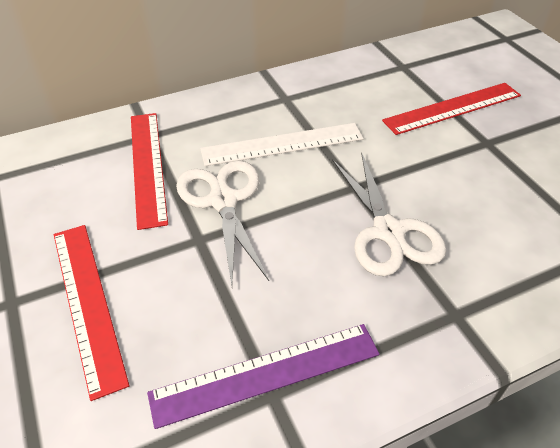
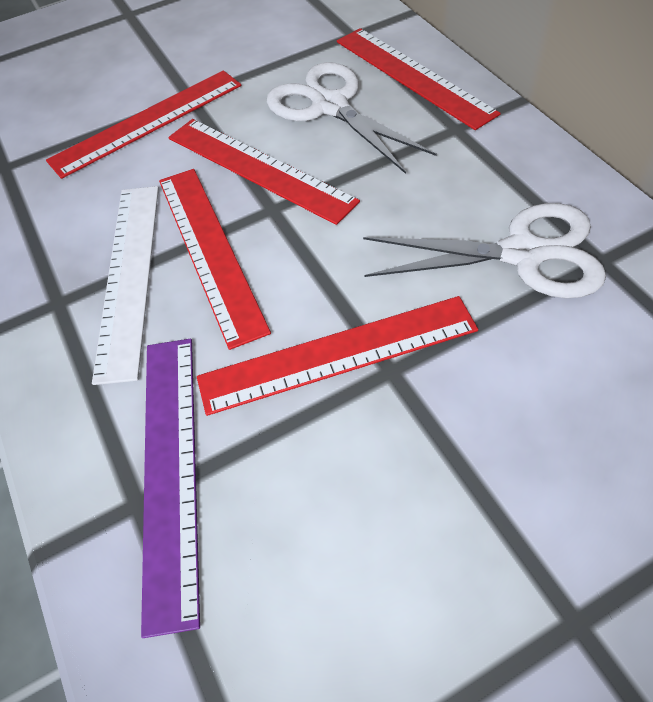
red ruler: [54,225,130,401] [131,113,168,230] [382,83,521,135] = 3 -> [46,70,241,179] [159,169,271,350] [168,119,360,225] [197,296,478,416] [337,28,501,130] = 5

